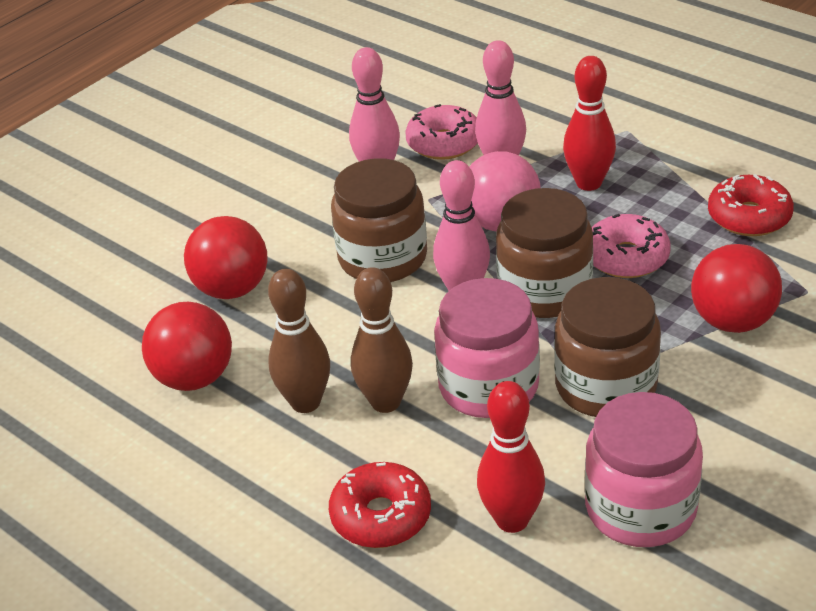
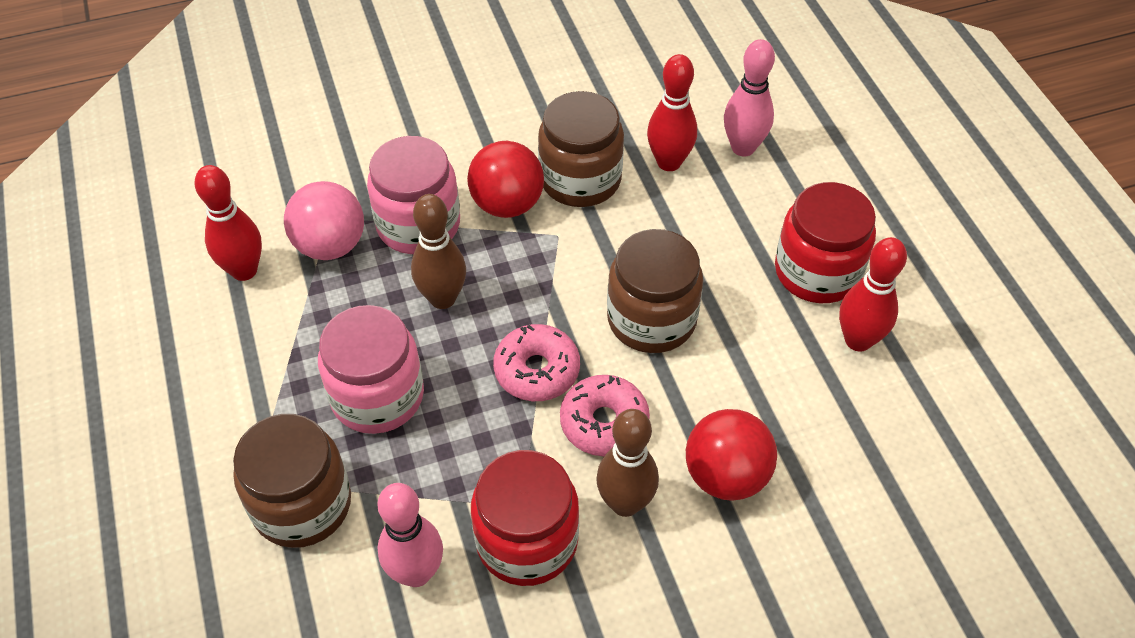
pink bowling pin: [349,47,400,162] [433,160,490,291] [475,40,526,155] = 3 -> [377,483,443,587] [724,39,775,157] = 2
red ball: [142,302,232,391] [184,216,268,299] [691,244,782,333] = 3 -> [467,141,544,218] [686,409,777,501] = 2
red bowling pin: [477,381,545,533] [563,56,616,191] = 2 -> [195,165,262,281] [647,54,697,171] [839,237,907,352] = 3
red donut: [329,462,431,548] [708,174,794,236] = 2 -> none = 0
red jar: none = 0 -> [471,450,579,586] [775,182,876,303] = 2

